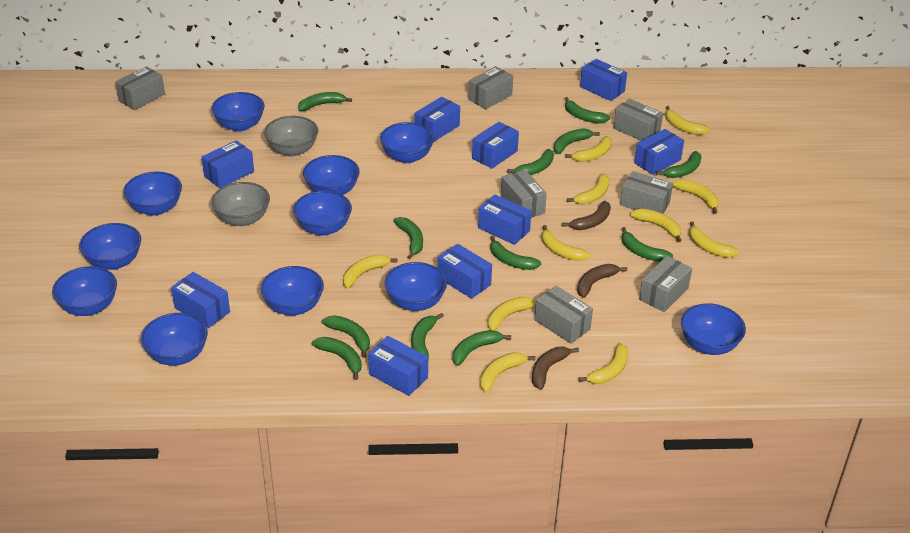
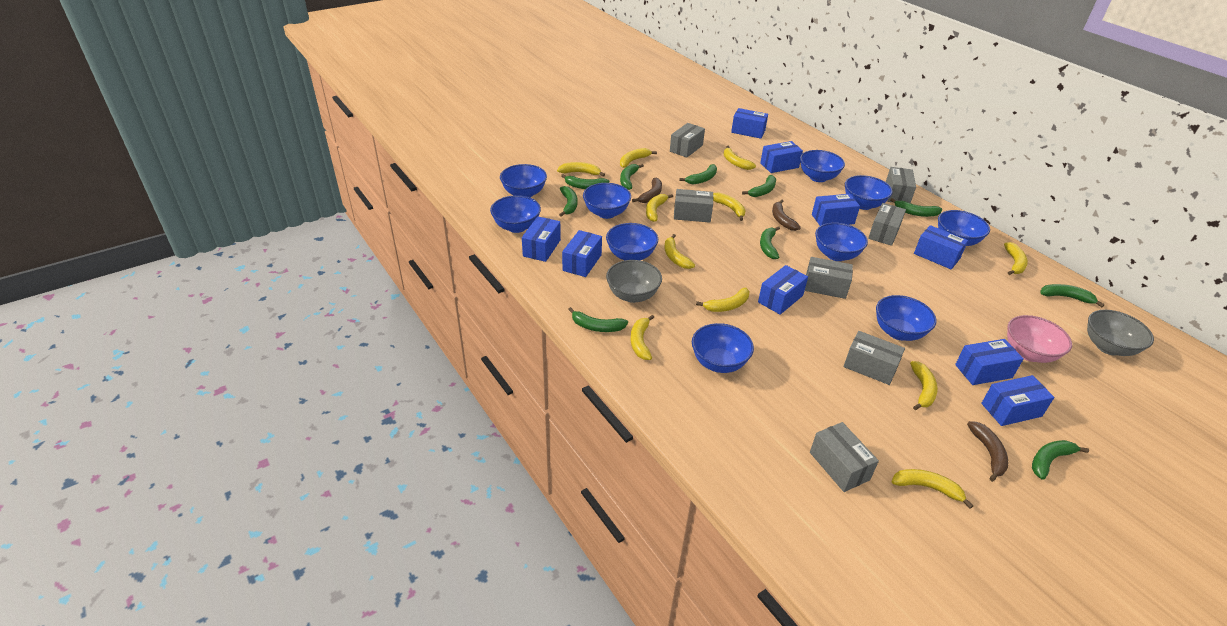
blue bowl: [52,266,117,316] [79,223,141,270] [123,171,182,216] [141,313,208,366] [211,92,265,132] [260,266,324,315] [293,191,352,236] [303,155,360,195] [380,122,434,163] [384,262,447,311] [681,303,746,355] = 11 -> [490,195,541,233] [500,164,547,197] [583,183,631,219] [606,223,658,260] [692,323,754,373] [800,150,845,182] [815,223,868,261] [845,175,893,210] [876,295,936,341] [938,210,990,246] = 10
green banana: [298,92,352,111] [312,337,362,380] [322,315,370,358] [393,217,423,259] [411,313,444,360] [453,330,511,366] [490,236,542,270] [507,149,554,175] [553,128,600,154] [565,97,611,124] [622,227,673,262] [656,151,702,178] = 12 -> [559,186,578,216] [561,174,609,189] [568,307,628,332] [620,164,644,190] [679,164,717,185] [742,175,776,197] [760,226,780,259] [890,198,942,217] [1032,440,1089,480] [1040,284,1105,307] = 10
pink bowl: none = 0 -> [1007,315,1072,363] = 1

